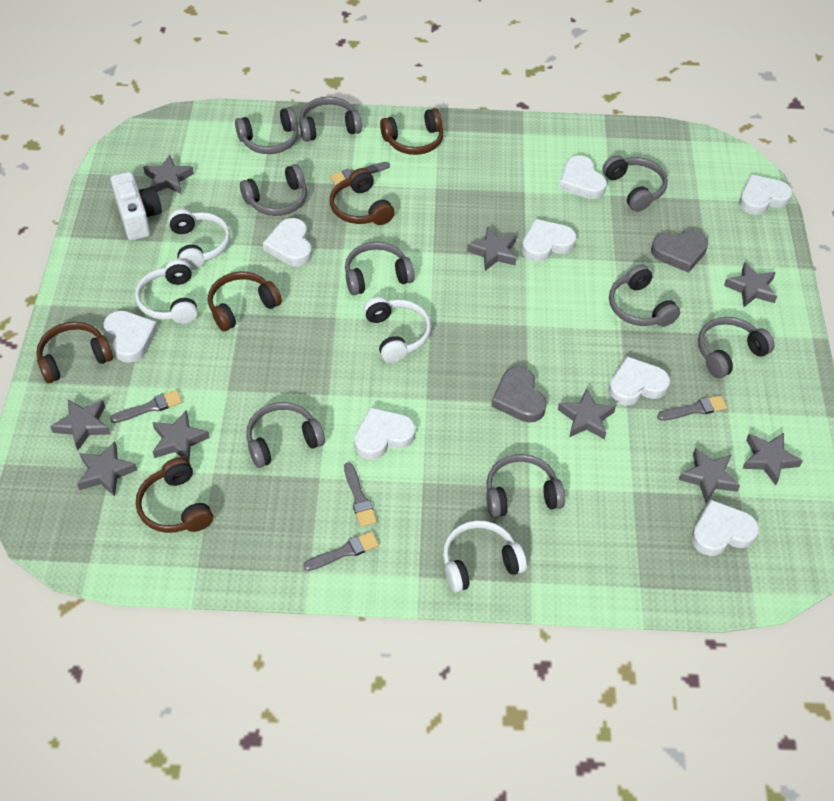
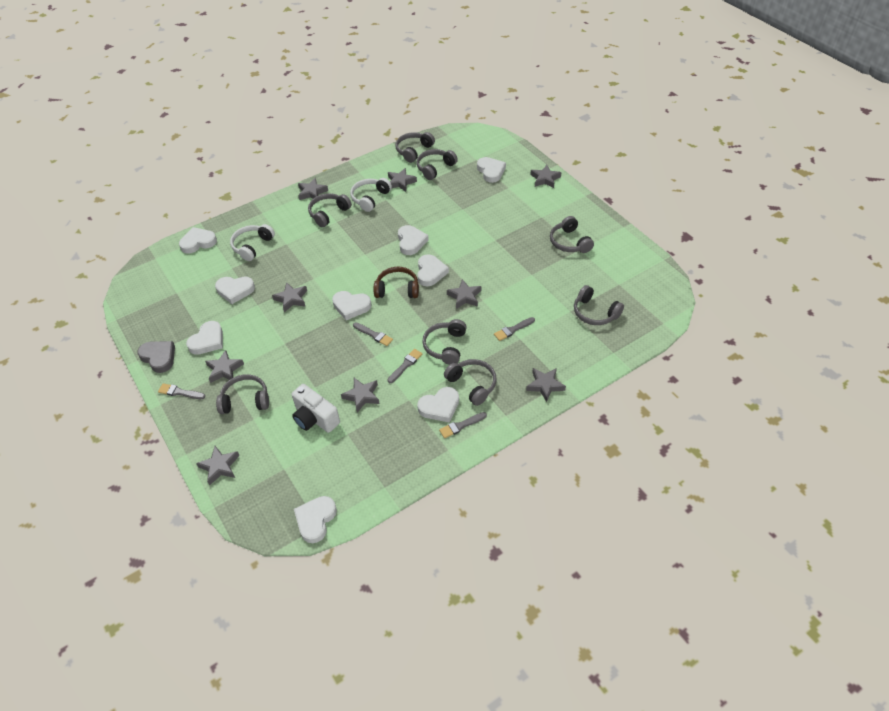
brown headphones: [36,322,113,383] [136,457,213,533] [208,271,282,331] [330,168,394,225] [380,108,443,155] = 5 -> [374,267,419,298] = 1
grey headphones: [235,107,299,154] [240,164,307,216] [246,402,325,468] [300,97,362,142] [345,242,415,295] [486,454,565,518] [602,155,668,212] [609,264,680,327] [698,317,775,378] = 9 -> [216,374,269,414] [308,193,352,227] [396,132,435,163] [416,149,458,180] [422,319,467,365] [444,359,497,406] [550,216,594,253] [574,285,624,325] = 8
grey heart: [491,367,547,422] [651,230,708,273] = 2 -> [137,341,175,373] = 1
white headphones: [135,259,198,324] [168,209,230,270] [364,297,431,363] [443,520,527,593] = 4 -> [230,224,275,261] [350,178,392,212] = 2
white heart: [103,311,158,363] [263,218,312,266] [354,407,416,460] [522,219,576,262] [559,155,607,199] [609,357,670,406] [692,500,759,556] [739,174,792,215] = 8 -> [179,227,217,254] [186,321,223,355] [215,276,255,304] [294,496,337,543] [332,291,371,320] [398,225,429,255] [417,254,449,286] [417,387,459,422] [477,157,506,183] = 9

